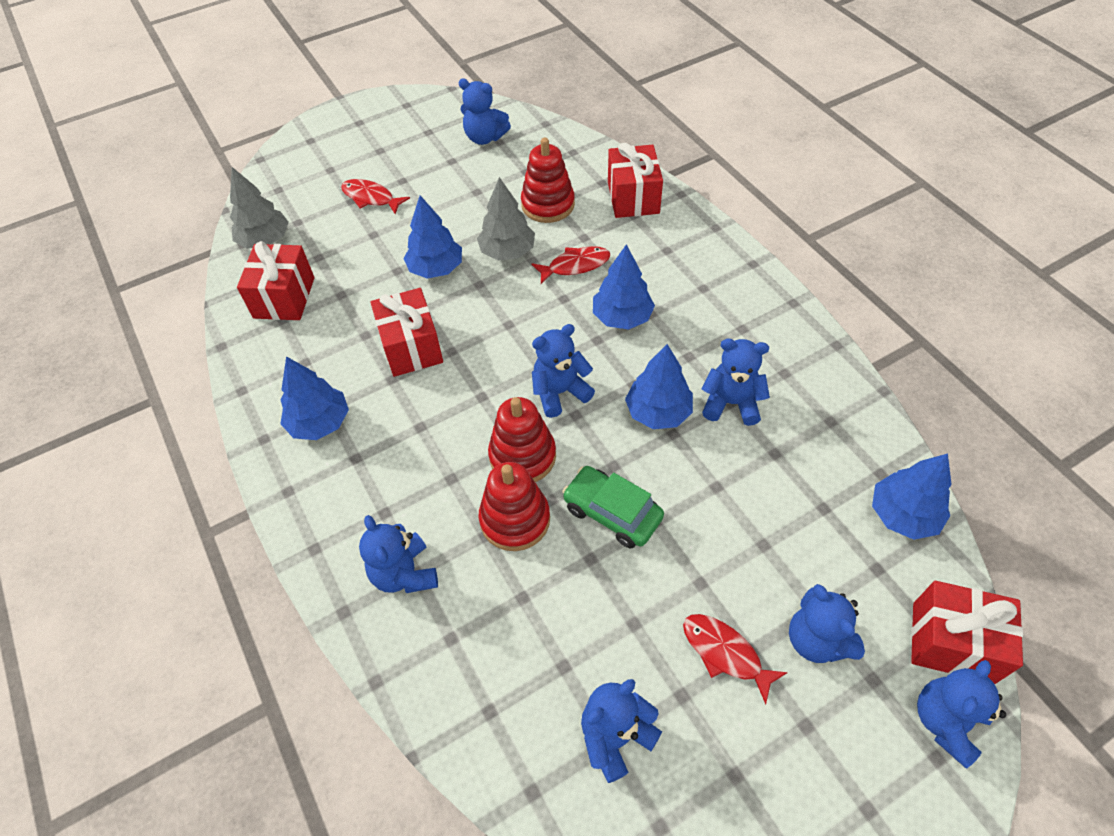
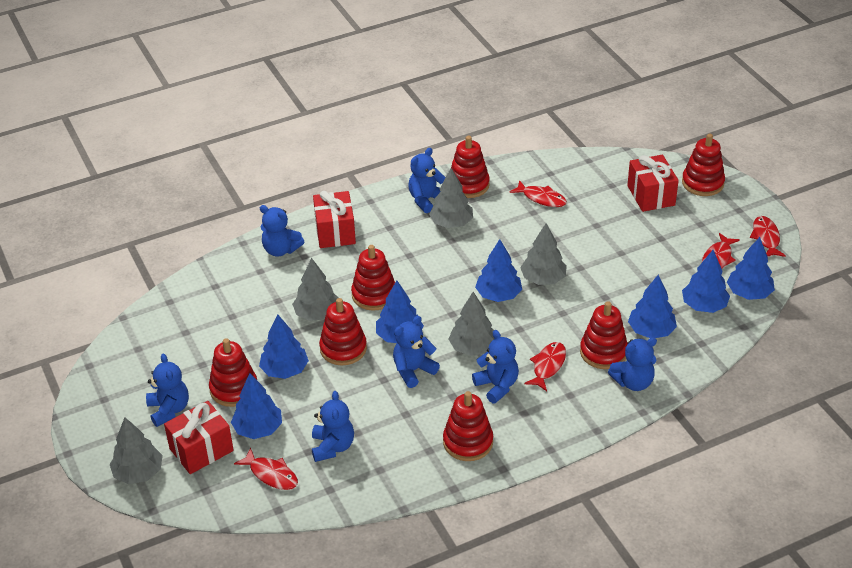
blue tree: [280,356,349,440] [403,195,462,279] [593,244,655,330] [625,344,693,429] [872,453,951,540] = 5 -> [231,373,282,439] [259,314,309,379] [376,281,424,343] [475,239,522,302] [628,275,677,338] [682,250,730,313] [727,237,775,300] = 7
green car: [562,466,664,549] = 1 -> none = 0
grey tree: [230,167,289,249] [477,177,535,260] = 2 -> [110,418,163,484] [292,258,338,321] [429,168,473,228] [449,292,495,356] [520,223,567,285] = 5
red fish: [341,179,410,214] [532,246,610,284] [683,614,788,705] = 3 -> [234,447,298,490] [509,180,567,207] [524,342,566,391] [702,233,740,269] [750,216,786,257] = 5
red gift: [237,241,314,320] [370,288,443,377] [608,143,663,218] [911,581,1023,684] = 4 -> [164,401,234,474] [313,191,356,248] [627,155,679,212] = 3
red stacking toy: [479,462,550,551] [488,397,556,482] [521,138,575,223] = 3 -> [209,338,257,407] [319,298,367,365] [351,245,395,311] [443,391,493,461] [451,136,490,198] [580,301,628,369] [682,133,725,196] = 7

